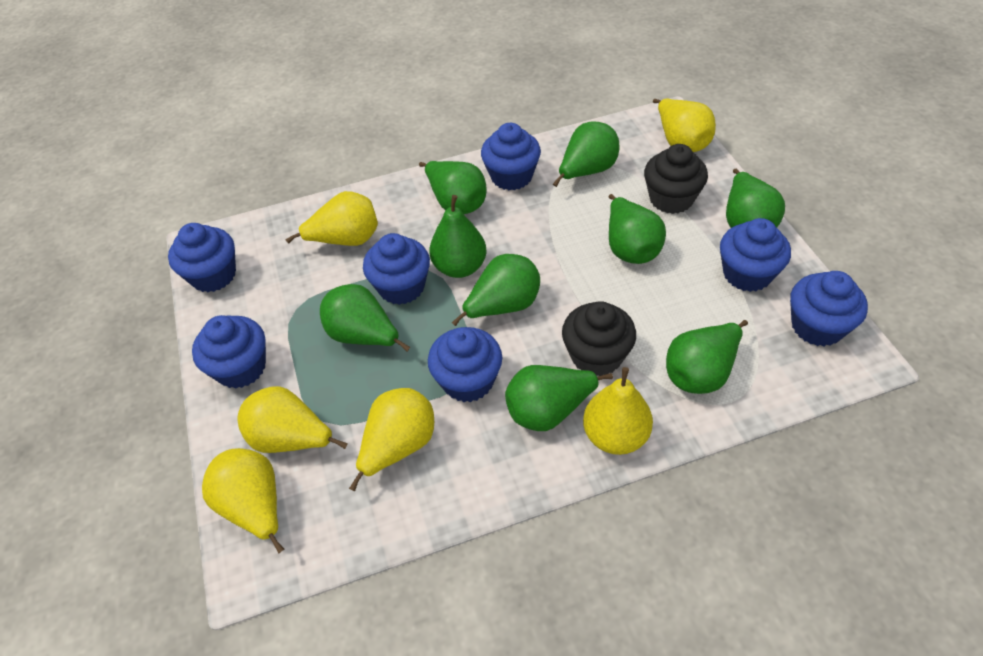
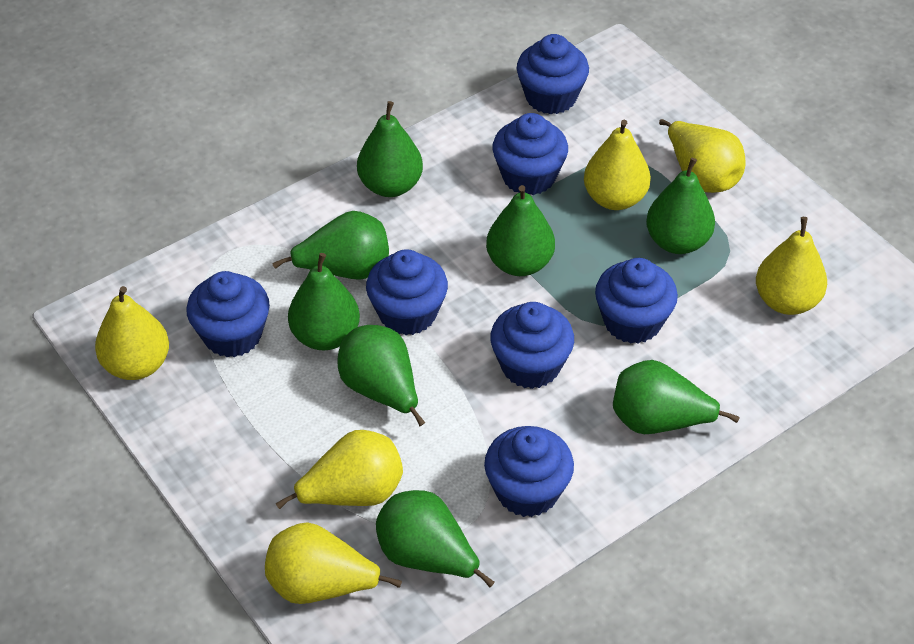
black cupcake: [562,301,636,376] [644,144,708,214] = 2 -> none = 0
green pear: [320,284,410,352] [419,161,487,214] [429,195,487,278] [452,254,540,326] [505,365,613,431] [553,122,620,187] [609,194,666,264] [666,320,748,394] [726,169,785,228] = 9 -> [272,211,389,280] [288,253,360,350] [338,325,425,426] [357,101,423,197] [376,490,495,588] [486,185,555,276] [613,360,739,434] [646,158,715,254] = 8

